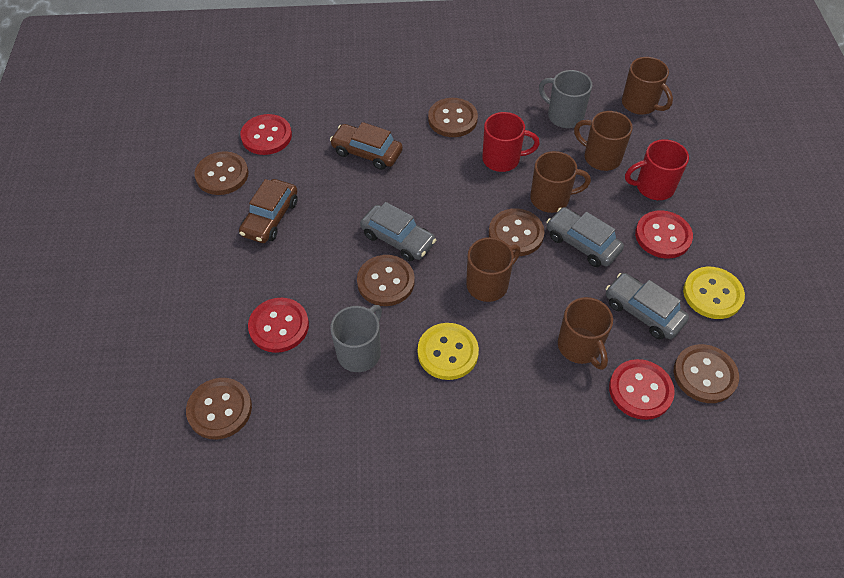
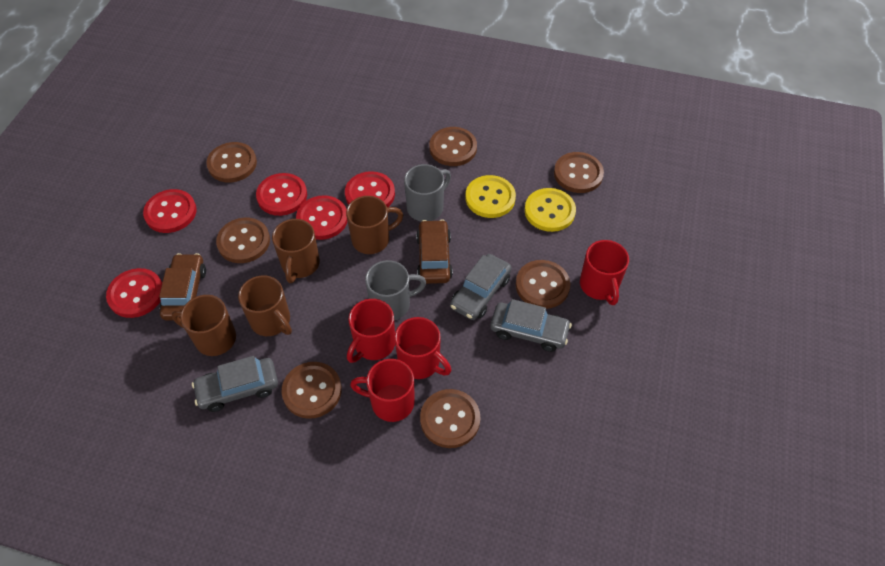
brown button: [186,378,252,440] [194,151,248,195] [357,255,415,306] [428,98,478,137] [489,208,545,256] [674,344,739,403] = 6 -> [207,142,257,183] [216,218,270,263] [282,362,342,419] [420,389,480,448] [429,127,477,166] [516,260,570,309] [554,152,604,193] = 7
brown mug: [466,237,521,302] [530,151,591,213] [558,297,613,370] [574,111,633,171] [622,57,673,115] = 5 -> [172,295,236,356] [238,275,292,336] [272,219,320,283] [346,196,403,254] = 4
red button: [240,114,292,155] [248,298,309,353] [609,359,675,420] [635,210,693,259] = 4 -> [106,268,162,318] [143,189,197,233] [256,173,307,216] [296,195,347,240] [345,171,395,207] = 5
red mug: [482,112,540,172] [625,139,689,200] = 2 -> [347,299,395,363] [350,359,415,422] [394,317,451,379] [580,240,629,305] = 4

